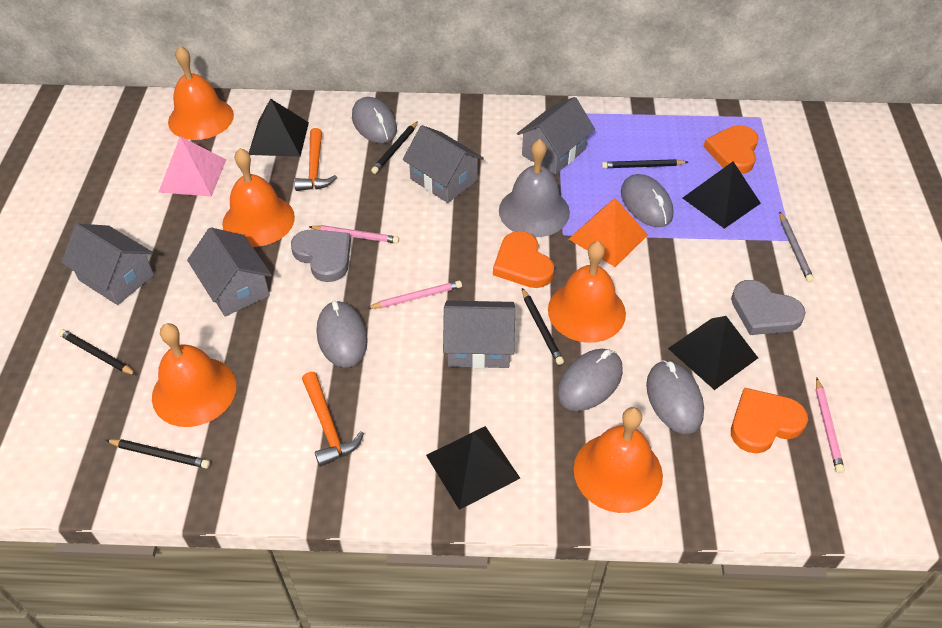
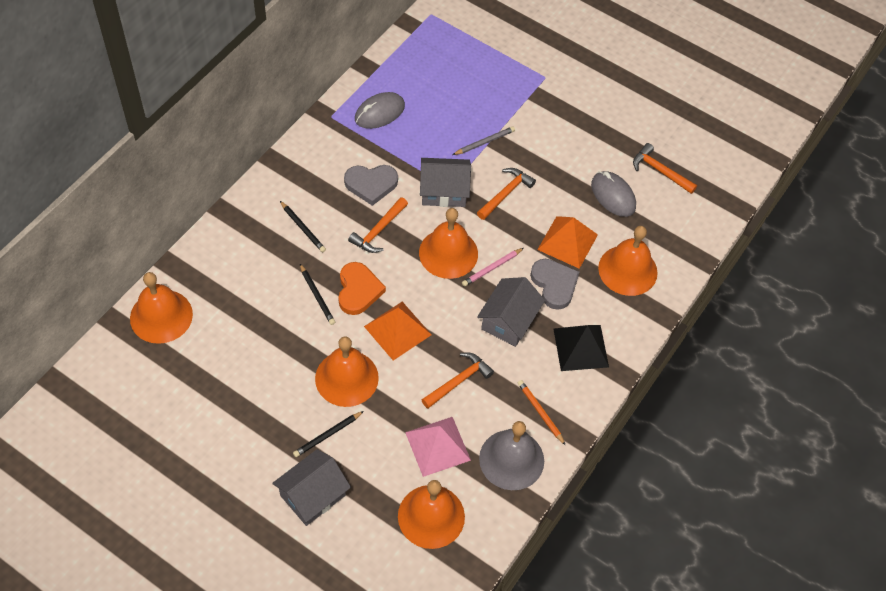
black pencil: [59,329,136,375] [106,439,210,469] [371,121,418,174] [522,288,564,365] [602,159,688,168] = 5 -> [280,201,326,252] [293,411,364,457] [300,264,335,325] = 3
black pyramid: [249,98,309,157] [426,426,520,510] [668,316,758,390] [683,161,761,229] = 4 -> [554,325,609,371] = 1
grey house: [61,223,154,305] [187,227,272,317] [403,125,484,203] [443,300,515,369] [517,97,595,174] = 5 -> [272,449,351,526] [420,158,471,207] [477,277,545,347] = 3
grey mouse: [317,301,368,368] [352,97,397,143] [557,349,623,411] [621,174,673,227] [646,360,704,434] = 5 -> [355,92,405,129] [591,171,636,217] = 2
orange hammer: [294,128,337,191] [302,372,364,467] = 2 -> [348,197,408,253] [422,353,494,408] [477,168,536,220] [633,143,697,194] = 4
orange heart: [493,231,554,288] [703,125,759,174] [731,388,808,454] = 3 -> [338,262,386,315] = 1
orange pencil: none = 0 -> [518,380,566,446] = 1
orange pyramid: [569,198,648,267] = 1 -> [364,302,432,361] [537,216,598,269] = 2
pink pencil: [309,225,399,243] [367,281,462,309] [816,377,844,473] = 3 -> [462,248,524,287] = 1

